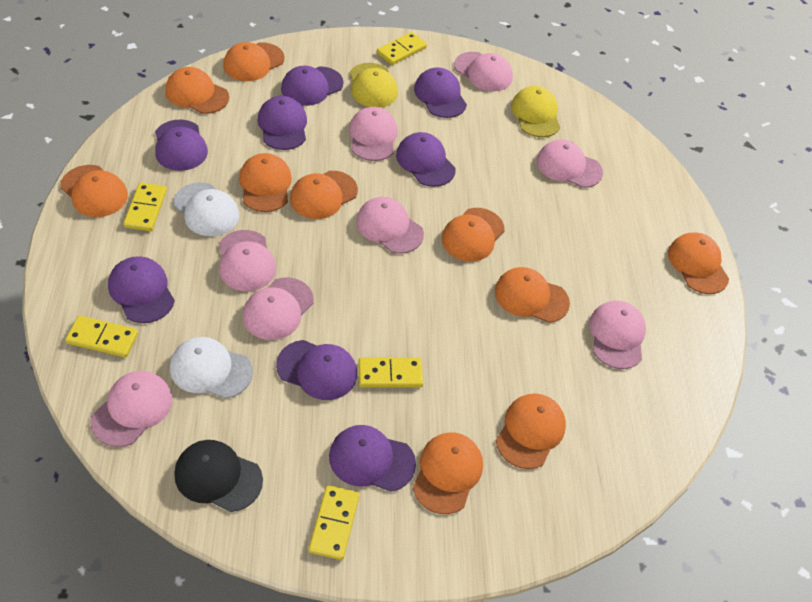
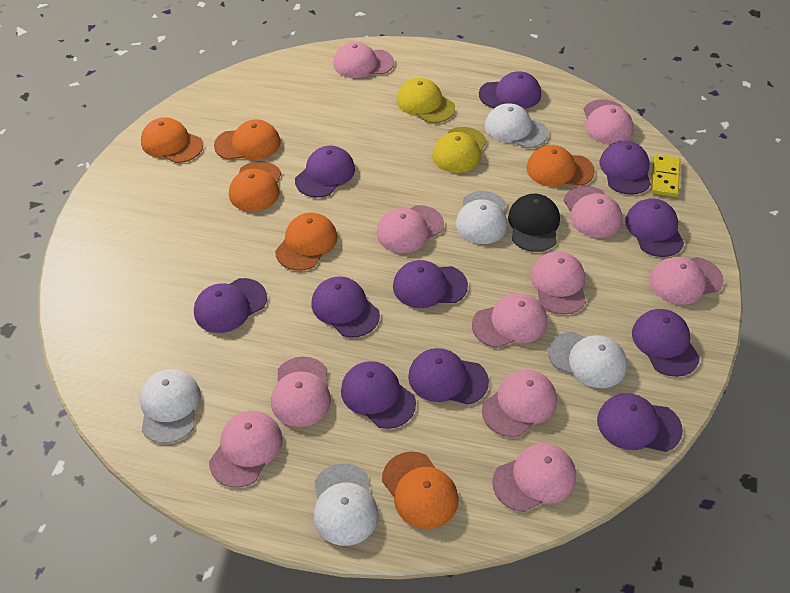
orange cap: [60,165,128,217] [165,67,229,114] [223,42,284,81] [239,153,292,212] [290,171,358,219] [413,432,483,514] [442,208,505,262] [495,267,570,323] [496,393,566,469] [668,232,729,294] = 10 -> [141,117,203,163] [214,120,281,160] [229,161,281,212] [275,212,337,271] [382,452,458,529] [526,145,595,187] = 6
pink cap: [90,371,173,447] [219,230,276,291] [243,278,314,340] [349,107,398,161] [356,197,424,254] [454,52,513,91] [537,139,603,188] [589,301,646,369] = 8 -> [209,411,283,488] [271,356,331,427] [333,42,394,78] [377,205,444,253] [472,293,547,348] [482,370,557,437] [492,443,576,512] [531,251,586,315] [564,186,622,238] [583,99,634,144] [650,257,724,305] = 11
purple cap: [108,256,175,323] [155,120,208,171] [258,96,307,150] [276,340,357,400] [281,66,344,106] [329,425,416,492] [396,132,456,187] [414,67,467,118] = 8 -> [194,278,267,333] [295,146,355,198] [312,276,380,337] [341,361,416,429] [393,260,468,308] [408,348,489,405] [479,71,541,109] [597,393,683,452] [600,141,651,195] [625,198,684,257] [632,309,700,377] = 11
white cap: [170,337,253,399] [173,183,239,236] = 2 -> [140,369,201,443] [313,464,378,546] [456,191,507,244] [485,103,548,148] [548,331,627,388] = 5
yellow domino: [65,316,138,357] [123,182,167,231] [309,485,360,560] [358,358,423,387] [377,32,427,65] = 5 -> [651,154,680,197] = 1

